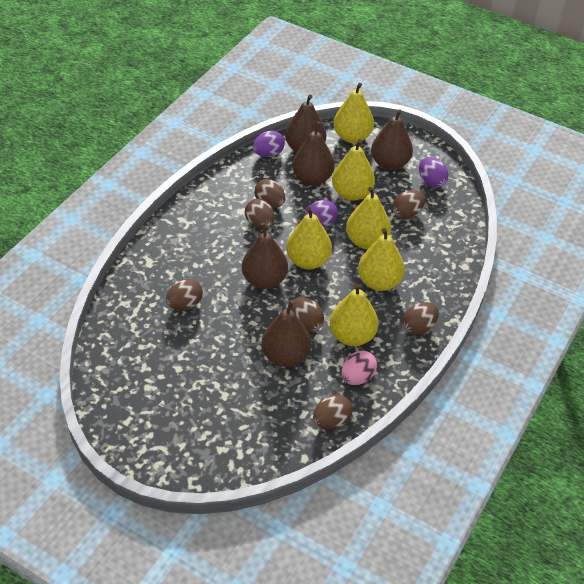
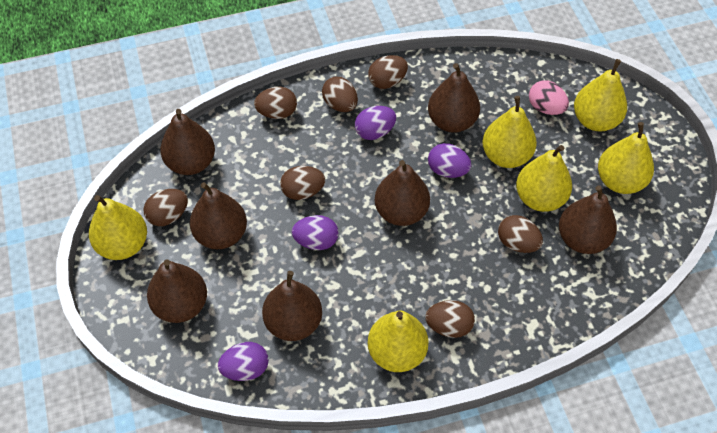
brown pear: [242,223,288,289] [262,300,311,367] [285,94,326,153] [292,122,335,186] [371,110,413,170] = 5 -> [147,259,207,323] [160,109,215,175] [190,182,247,249] [262,271,322,341] [375,160,430,226] [428,63,480,133] [559,185,617,254] = 7
purple egg: [253,131,285,157] [304,200,338,227] [419,157,449,188] = 3 -> [218,342,269,381] [292,215,339,250] [355,106,396,140] [428,143,471,178] = 4

